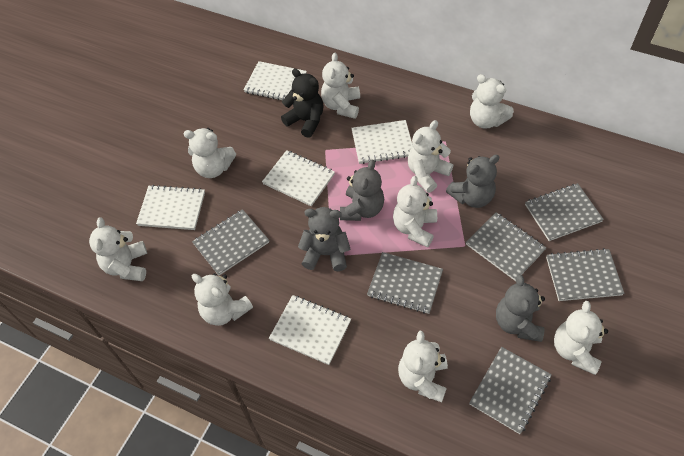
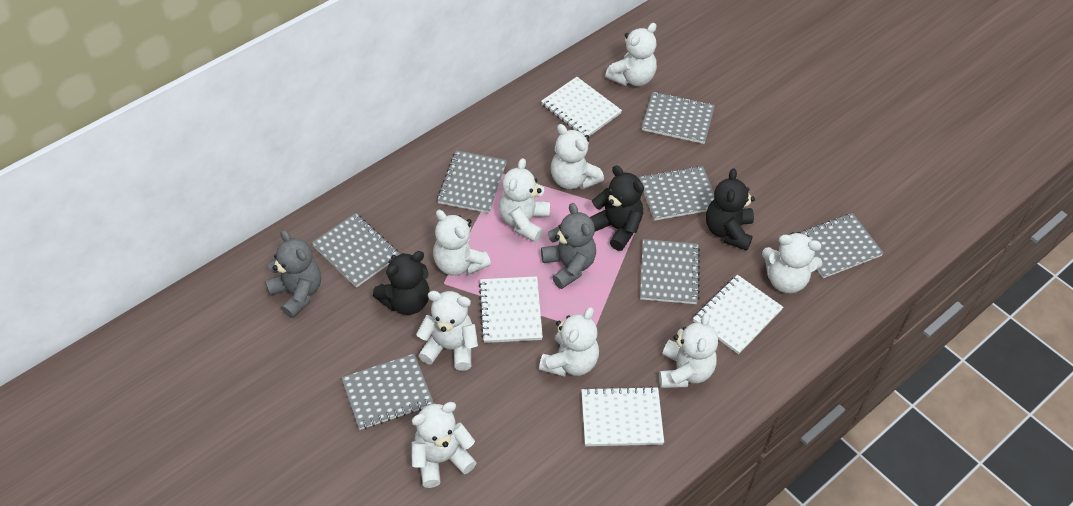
black teddy bear: [281,69,324,138] = 1 -> [373,251,430,315] [590,166,644,251] [706,169,755,251] = 3
grey notebook: [192,209,269,276] [367,252,443,314] [466,212,546,281] [469,347,552,434] [525,183,604,241] [546,248,624,301] = 6 -> [312,213,400,288] [341,354,434,430] [437,150,507,213] [639,166,714,221] [640,239,700,304] [642,92,715,144] [801,213,884,278] = 7
grey teddy bear: [298,207,350,271] [340,160,384,221] [446,155,499,208] [496,274,545,342] = 4 -> [265,230,321,318] [541,203,596,289] = 2
white notebook: [136,185,205,230] [244,61,307,100] [262,150,335,206] [269,295,351,365] [351,120,413,164] = 5 -> [478,276,543,343] [541,77,622,136] [581,386,664,446] [693,275,783,354] = 4

